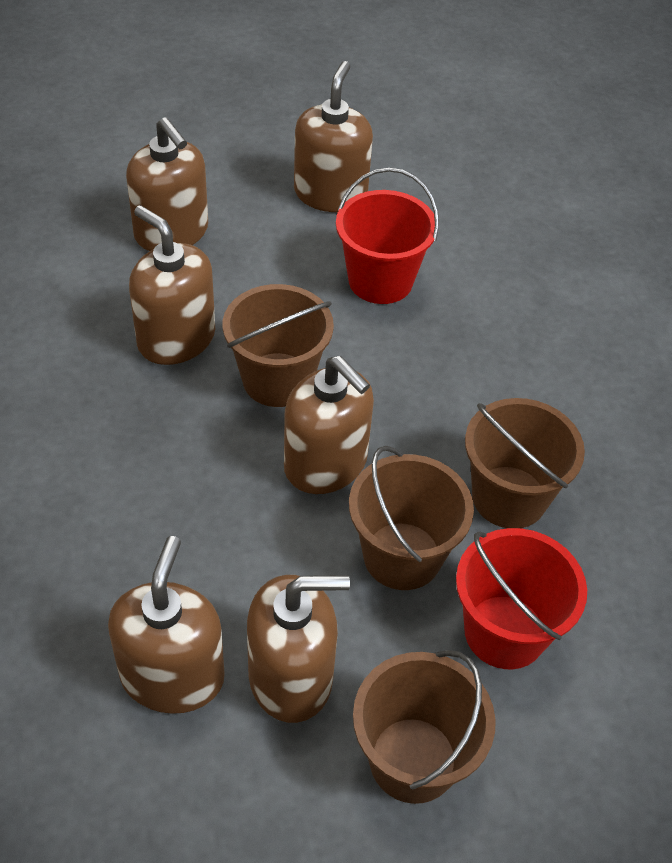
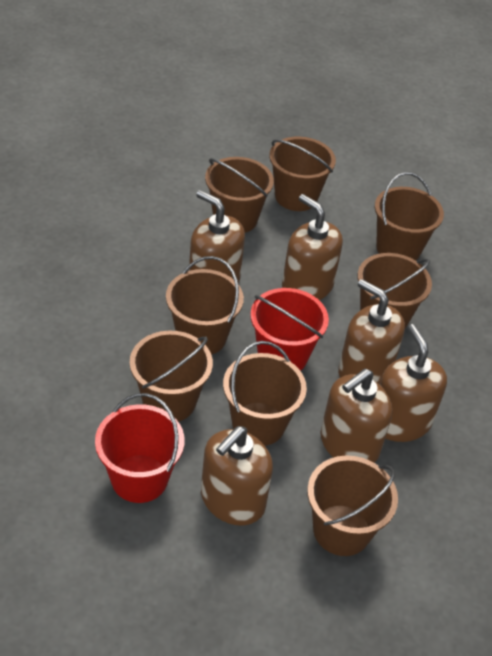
brown bucket: [223,284,334,407] [349,446,474,590] [353,650,496,804] [465,398,585,528] = 4 -> [130,331,213,422] [166,256,244,355] [205,157,274,233] [223,341,307,446] [269,137,336,211] [307,456,398,556] [357,253,432,328] [375,172,444,260] = 8

